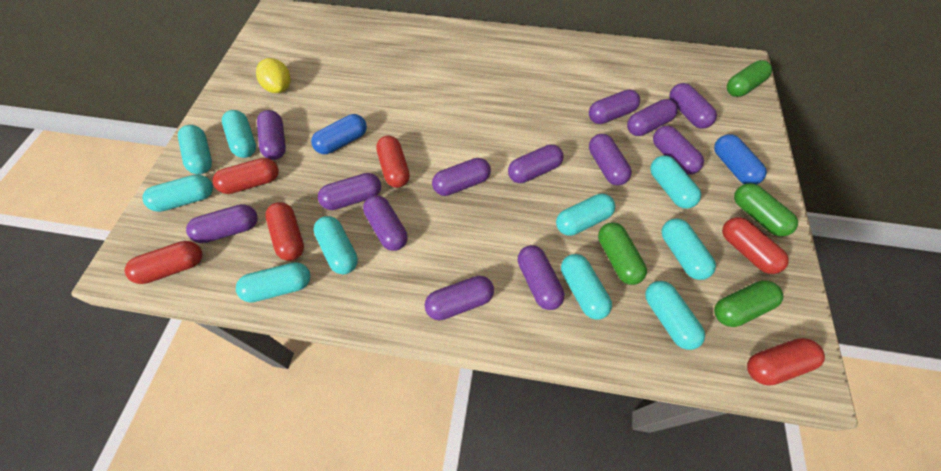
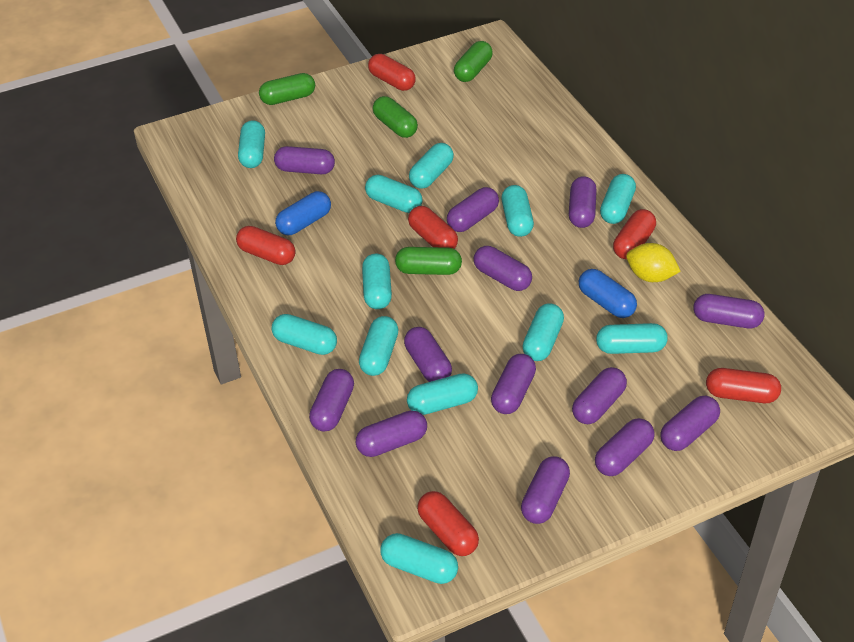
turquoise capsule: [142,174,213,212] [178,125,212,174] [222,110,256,158] [236,262,310,303] [314,216,358,274] [556,193,615,236] [561,254,612,320] [645,281,705,350] [650,156,701,209] [661,218,716,280] = 10 -> [238,120,265,168] [272,314,337,355] [359,316,399,376] [362,253,392,309] [365,175,423,213] [380,533,458,584] [407,373,478,415] [409,143,454,189] [501,185,534,237] [522,303,564,361] [596,323,668,354] [600,174,636,224] = 12

